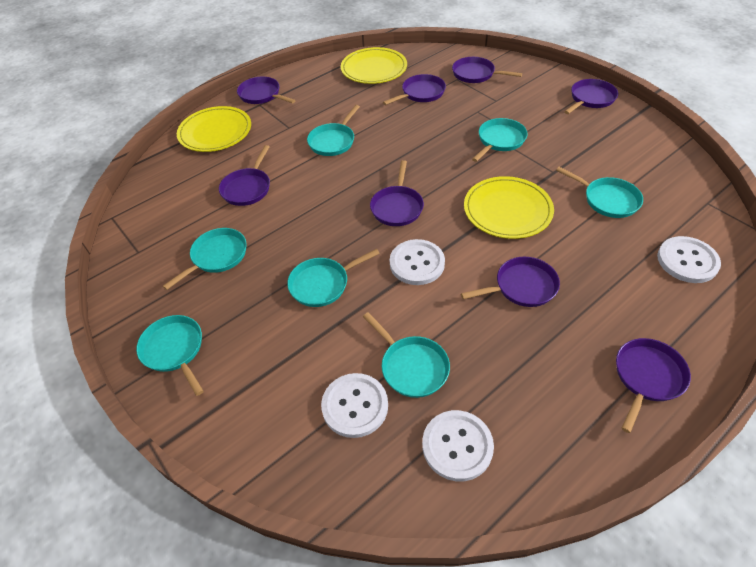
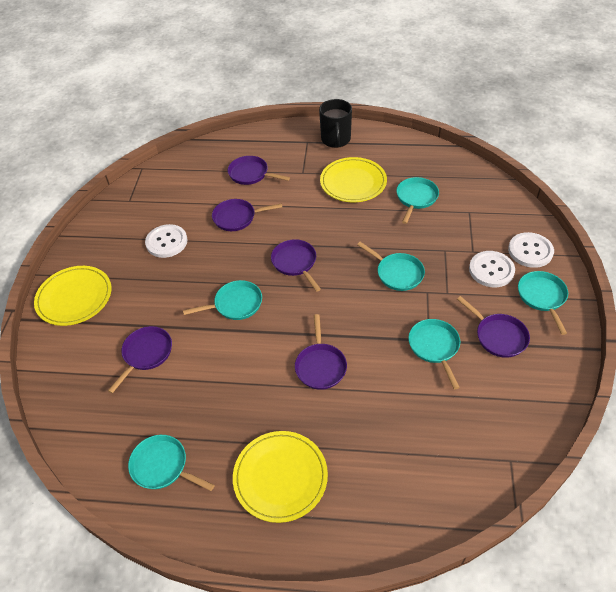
black mug: none = 0 -> [319,99,352,148] = 1
purple pan: [219,145,270,206] [237,77,296,104] [370,160,424,226] [383,74,446,105] [452,57,522,83] [461,257,560,307] [564,79,618,114] [616,338,691,433] = 8 -> [108,326,172,393] [212,199,282,231] [228,156,290,185] [271,239,321,292] [295,314,347,390] [457,296,530,358] = 6
turquoise pan: [136,315,204,396] [163,228,247,290] [287,249,380,307] [307,105,360,156] [363,312,450,398] [472,118,528,162] [556,167,643,218] = 7 -> [128,435,214,491] [183,280,262,320] [357,242,425,291] [396,177,439,224] [408,319,460,389] [518,271,568,335] = 6
white button: [321,373,388,438] [390,239,445,285] [422,410,494,481] [657,236,721,283] = 4 -> [145,224,188,258] [469,251,515,287] [508,232,554,268] = 3

